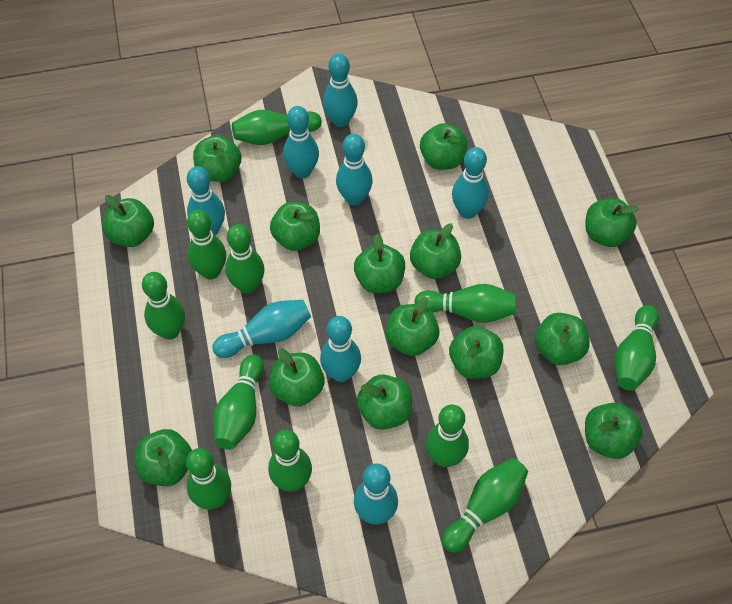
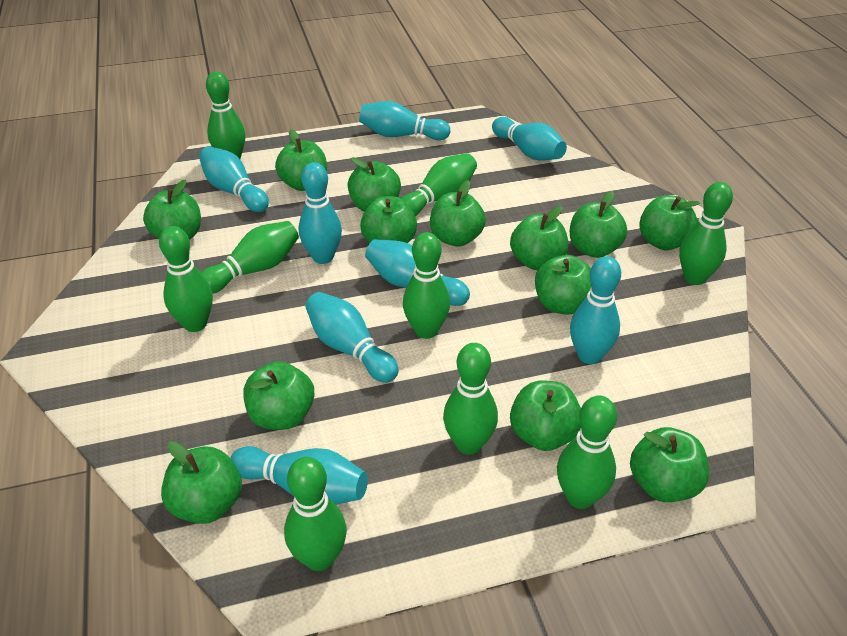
green apple: [103,195,154,247] [135,429,192,486] [193,135,242,182] [269,348,325,407] [270,202,320,251] [354,234,405,293] [356,374,412,430] [386,297,440,356] [410,223,461,279] [420,123,468,170] [449,326,503,379] [535,313,589,365] [585,198,639,247] [585,403,643,459] = 14 -> [143,179,201,240] [161,441,242,524] [243,361,314,430] [275,129,327,191] [348,157,401,212] [360,196,417,243] [430,180,486,247] [510,206,568,270] [510,380,581,451] [535,255,591,315] [570,191,627,258] [630,427,709,502] [639,195,700,250] = 13
green bowling pin: [142,272,185,340] [186,448,231,509] [187,210,226,280] [213,355,264,450] [225,224,264,294] [232,110,322,145] [268,430,312,492] [414,284,516,323] [426,404,469,467] [442,458,528,553] [614,305,659,391] = 11 -> [159,226,213,332] [201,221,299,293] [206,71,245,159] [284,457,347,571] [401,153,477,216] [403,232,450,339] [443,343,498,454] [557,395,617,509] [679,182,733,285] = 9

